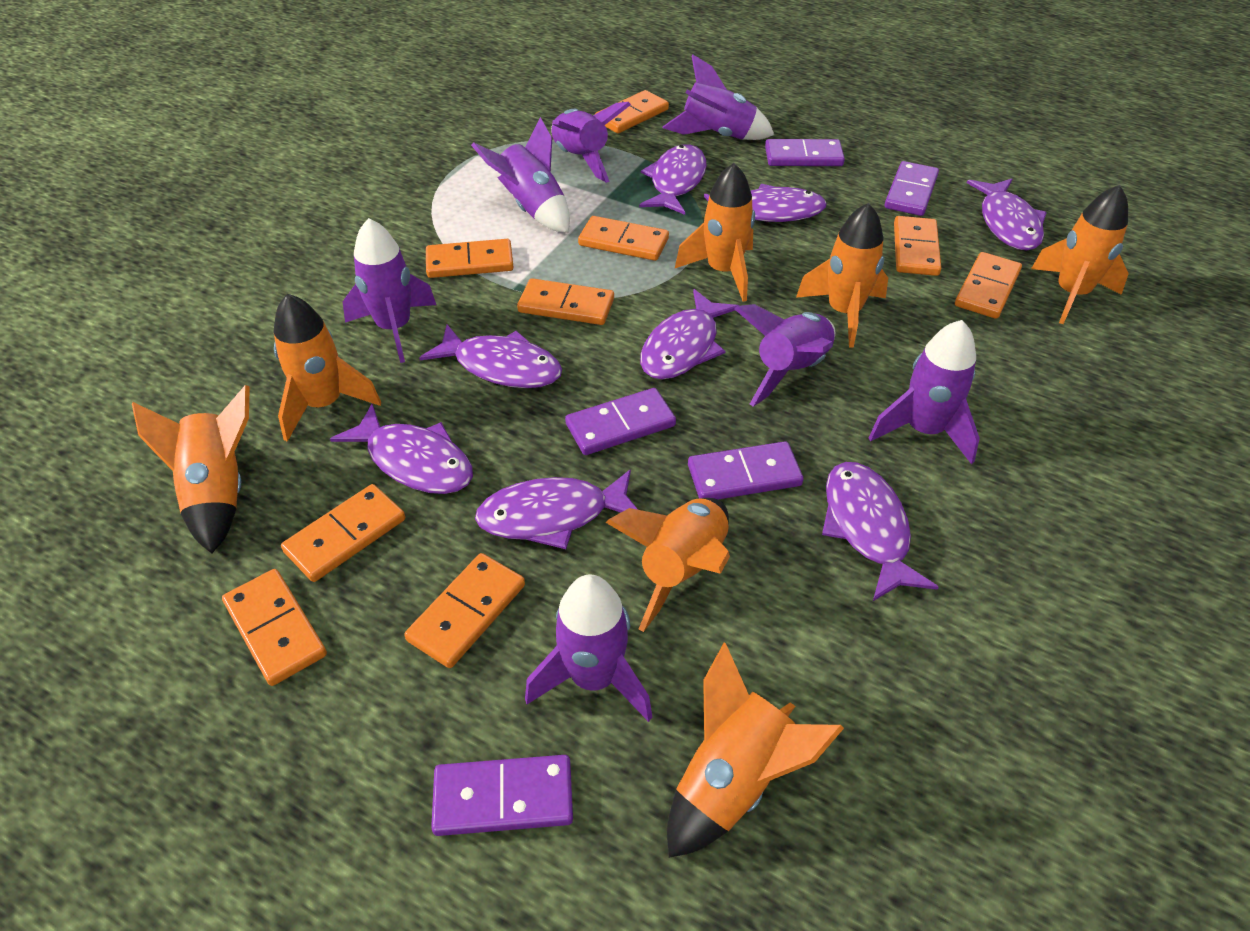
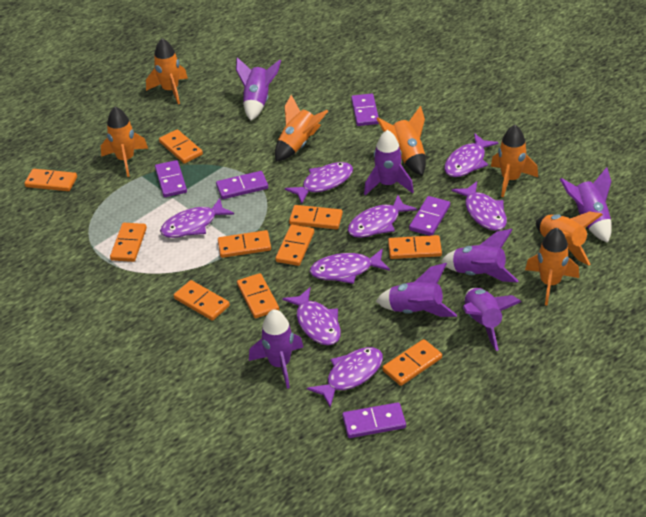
orange domino: [222,569,327,686] [281,484,405,582] [404,553,525,668] [426,239,514,278] [517,278,614,325] [578,216,669,261] [595,90,669,133] [894,216,941,276] [955,252,1022,319] = 9 -> [24,169,77,191] [110,223,147,262] [159,129,203,164] [174,280,230,321] [218,230,271,258] [237,273,279,318] [275,225,314,266] [289,205,343,229] [382,339,442,386] [388,235,442,259] = 10

